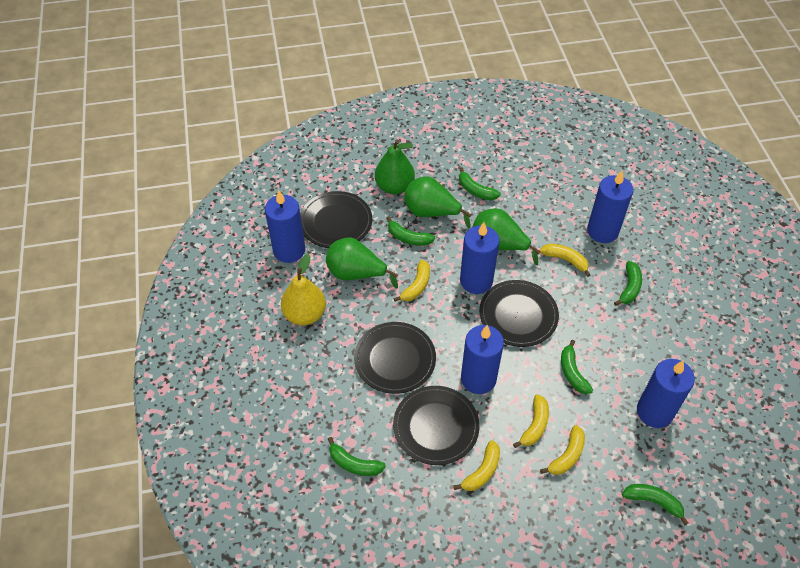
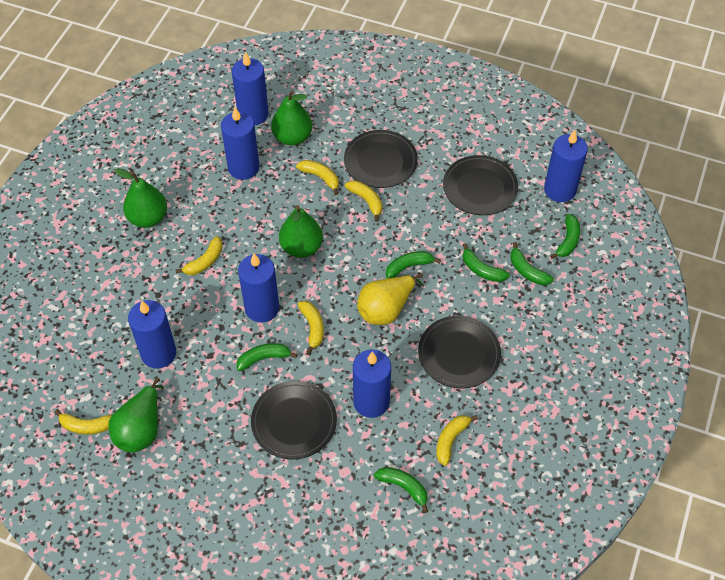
blue candle: [265,190,305,263] [460,222,499,294] [461,325,504,394] [587,171,633,243] [637,359,695,428] = 5 -> [128,300,176,369] [221,107,260,180] [232,52,269,125] [238,253,279,322] [353,350,391,418] [544,130,588,202] = 6
yellow banana: [393,260,430,302] [453,440,500,491] [513,394,549,448] [540,244,590,277] [540,425,585,475] = 5 -> [54,409,112,434] [176,236,223,275] [296,160,339,195] [298,301,324,354] [345,180,382,222] [436,415,478,466] = 6

